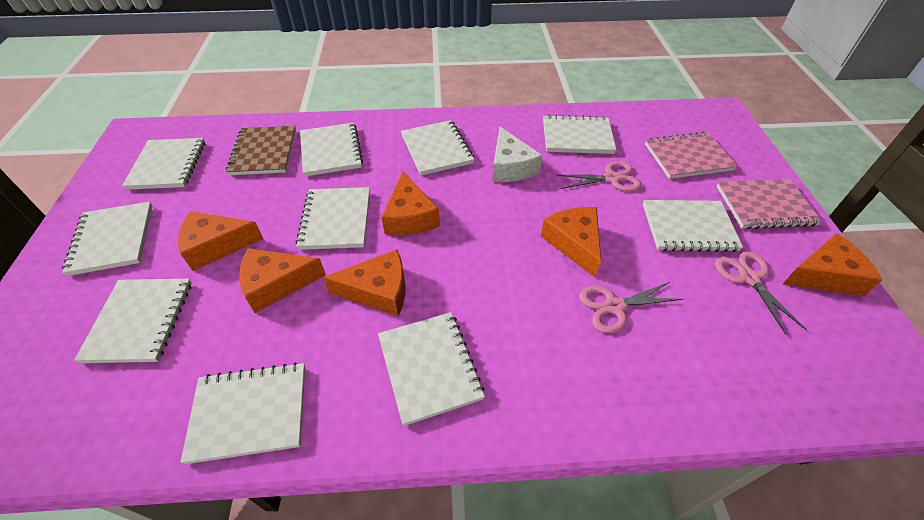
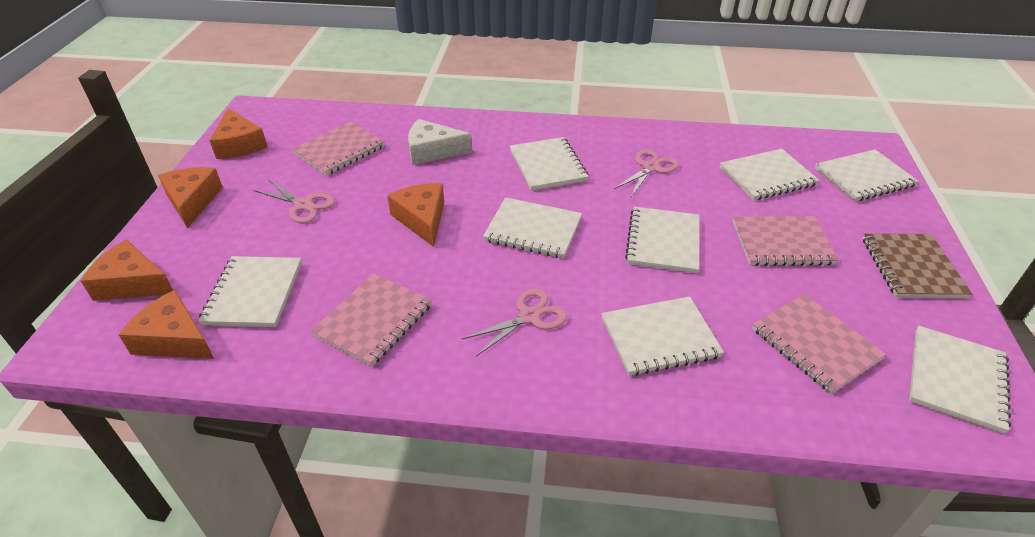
orange cheese: [178,211,263,271] [239,248,326,313] [323,250,406,316] [382,172,440,235] [541,207,601,278] [783,233,882,296] = 6 -> [81,240,173,301] [118,290,214,359] [158,167,223,228] [209,108,267,159] [387,183,444,247] = 5
pink notebook: [645,132,738,179] [717,179,822,229] = 2 -> [292,121,385,176] [310,273,432,367] [733,216,838,266] [752,294,886,394] = 4
white notebook: [62,202,153,276] [74,279,192,363] [122,138,205,190] [180,362,305,464] [296,187,370,250] [300,123,363,176] [378,312,485,426] [401,120,474,176] [543,115,616,154] [643,200,743,252] = 10 -> [198,256,302,327] [483,197,582,258] [510,137,589,191] [601,296,724,376] [625,207,699,273] [720,149,820,200] [815,149,919,201] [909,325,1012,434] = 8

